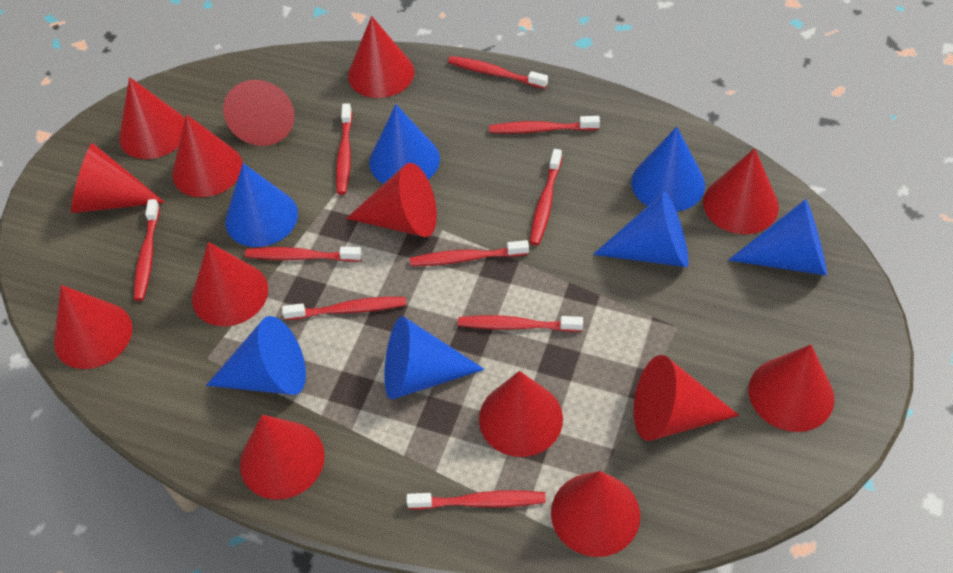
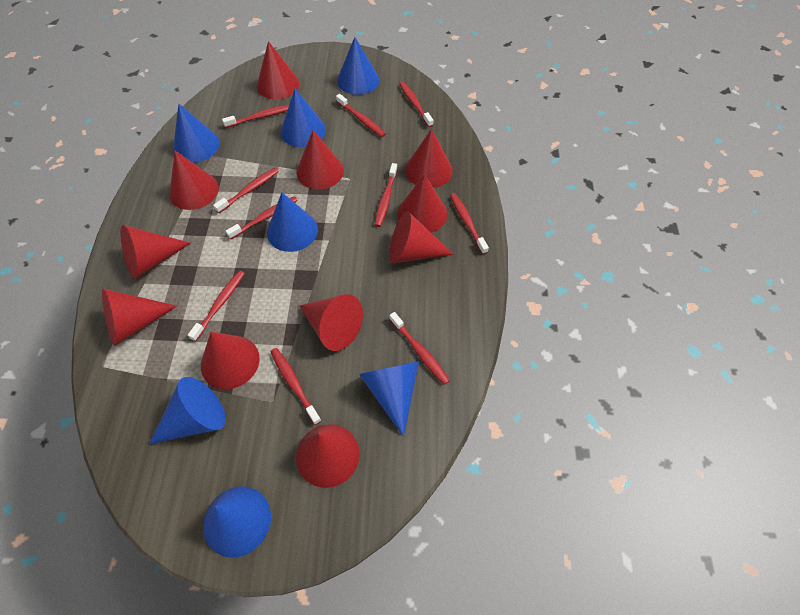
red cone: [54,285,132,369] [71,143,165,213] [119,77,185,159] [172,114,243,197] [192,242,268,326] [223,80,295,146] [240,415,325,500] [346,163,437,237] [348,16,414,98] [479,371,563,457] [551,471,640,557] [634,355,739,441] [703,148,779,234] [749,345,835,432] = 14 -> [102,288,177,346] [120,225,191,279] [169,151,219,210] [201,332,260,389] [257,41,300,99] [296,130,344,189] [296,424,360,488] [299,294,363,351] [389,211,454,264] [398,174,447,233] [405,129,453,188] = 11

